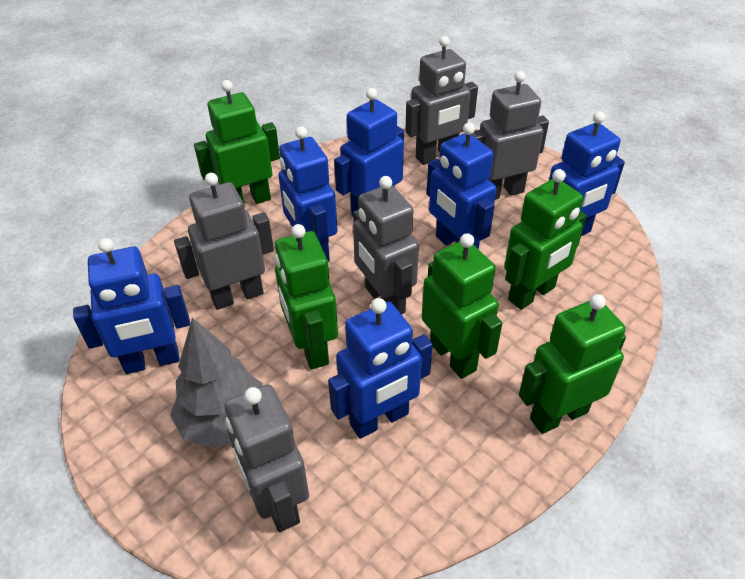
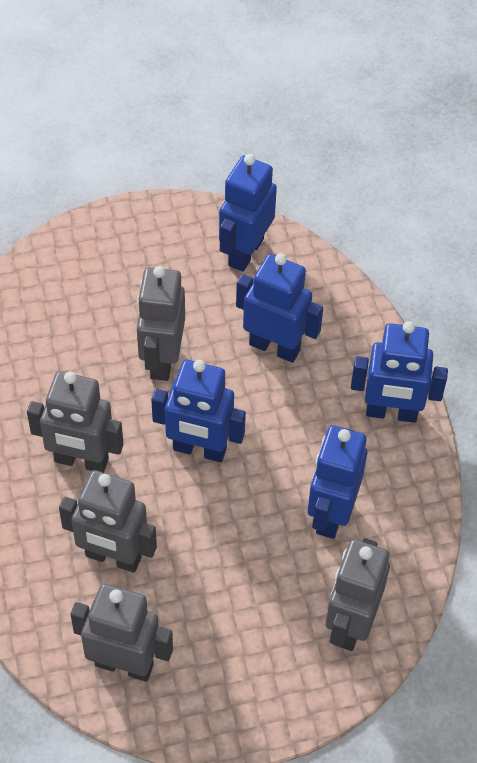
blue robot: [73,238,190,374] [278,126,338,262] [328,298,433,439] [334,88,404,217] [426,122,496,249] [549,111,625,236] = 6 -> [151,360,246,462] [219,154,277,272] [236,253,323,363] [308,425,367,539] [351,321,448,423] = 5
green robot: [194,80,280,208] [275,224,338,369] [422,233,502,379] [504,169,587,310] [519,294,626,434] = 5 -> none = 0
grey tree: [170,318,263,448] = 1 -> none = 0

